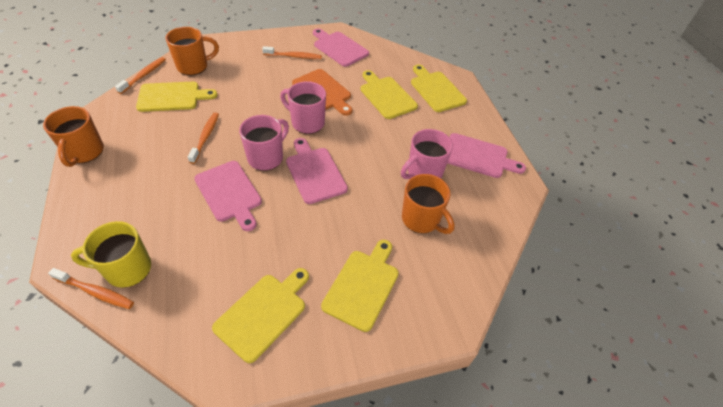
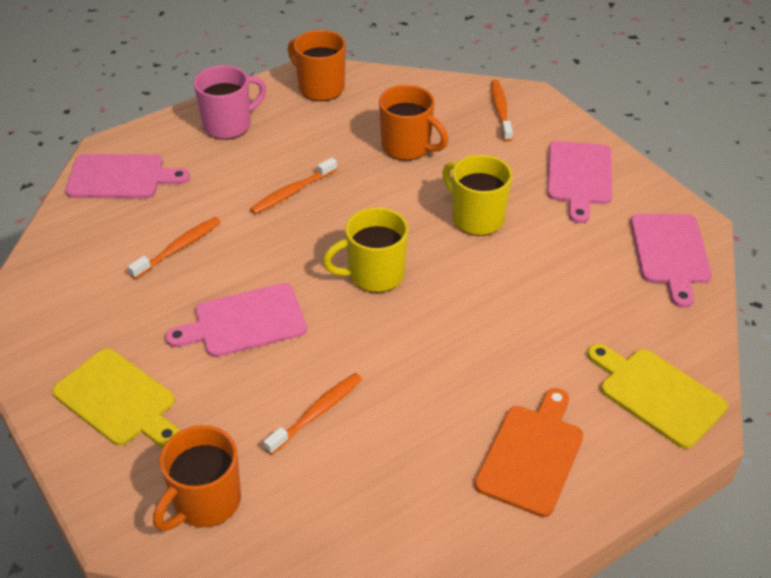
pink mug: [239,115,289,171] [280,81,326,134] [401,129,453,179] = 3 -> [194,65,266,140] = 1
yellow cutting board: [136,82,218,112] [212,268,309,363] [321,240,399,332] [360,70,418,119] [411,64,467,112] = 5 -> [52,348,180,447] [587,344,728,449] = 2
yellow mug: [71,221,151,287] = 1 -> [323,207,408,293] [442,155,512,236] = 2

